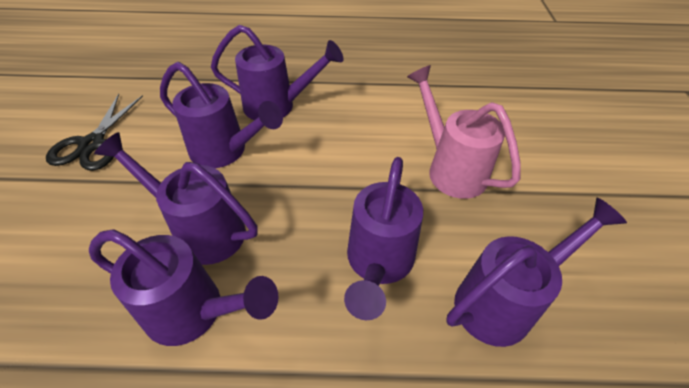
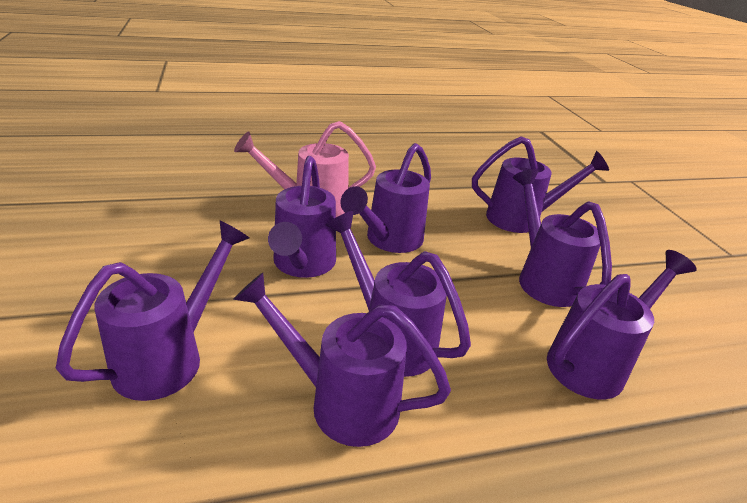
black scissors: [46,94,143,171] = 1 -> none = 0
purple watering can: [89,229,278,346] [94,132,258,265] [160,62,283,168] [211,25,343,120] [344,157,423,320] [446,198,627,347] = 6 -> [56,221,249,401] [233,273,451,447] [268,156,336,278] [325,211,471,377] [340,143,431,253] [472,136,609,233] [513,169,612,307] [547,250,697,399] = 8

